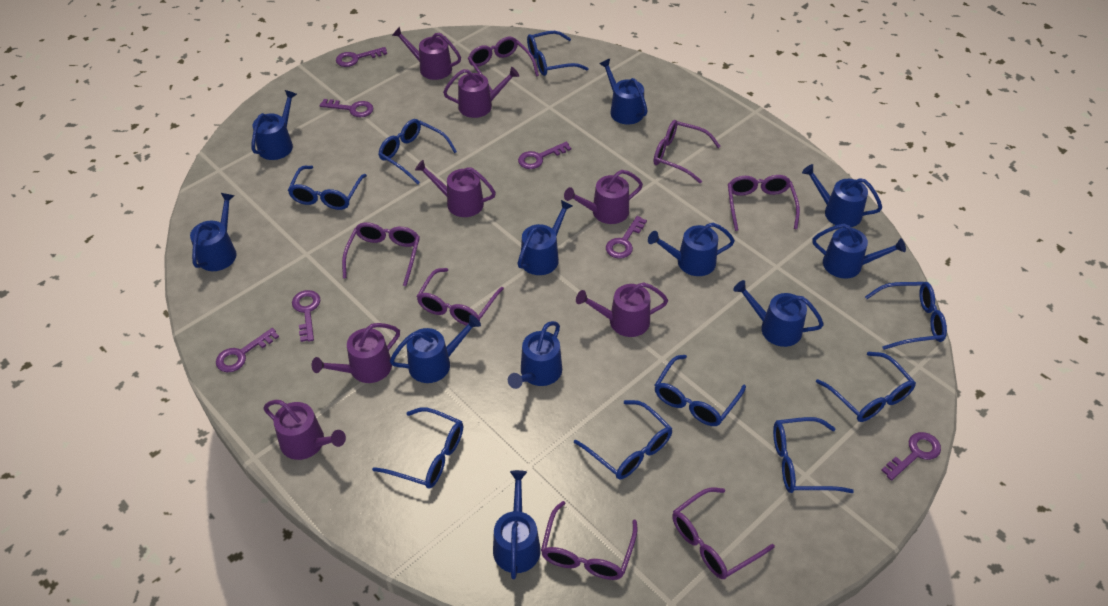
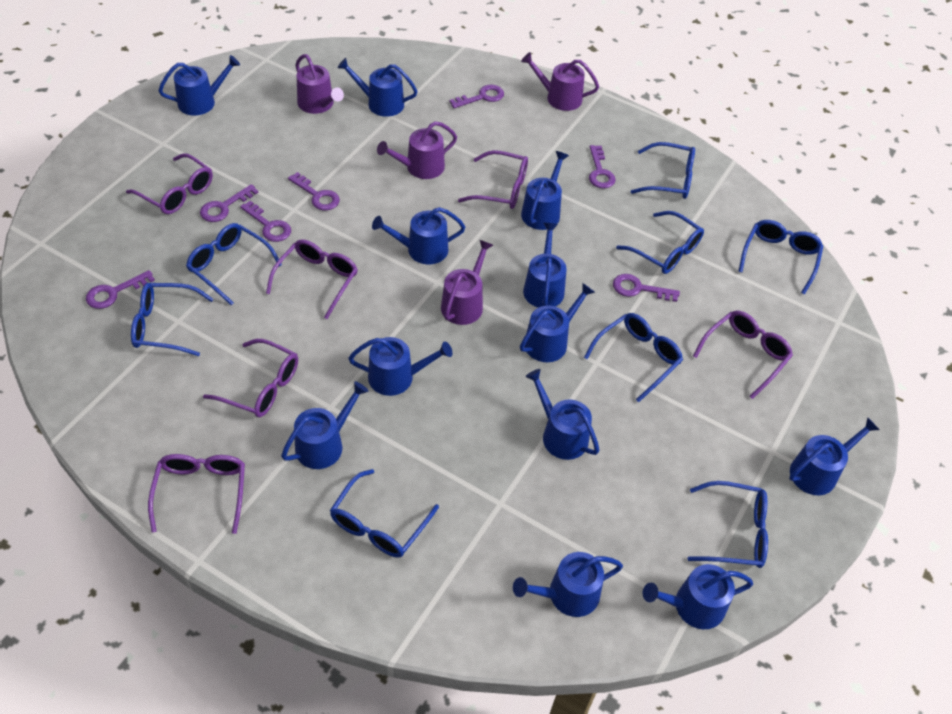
blue glasses: [288,166,367,210] [372,407,463,488] [378,119,457,184] [527,31,589,76] [574,400,673,480] [655,355,746,426] [773,417,854,493] [816,352,916,422] [865,282,947,350] = 9 -> [131,283,213,356] [186,223,282,305] [330,469,439,558] [584,313,683,402] [616,211,704,274] [630,142,695,199] [688,481,768,568] [738,220,823,295] = 8
blue watering can: [190,193,237,271] [251,90,297,160] [390,315,481,383] [493,470,541,579] [508,321,562,389] [517,200,572,275] [599,59,648,124] [648,223,735,276] [733,280,824,347] [802,164,882,227] [812,224,906,279] = 11 -> [158,55,240,116] [281,381,369,469] [337,58,418,117] [348,337,453,396] [372,207,465,264] [513,552,623,617] [520,283,595,362] [521,151,569,230] [523,223,567,308] [525,369,599,460] [643,564,753,629] [789,417,880,495] = 12
purple glasses: [342,223,420,286] [416,268,504,326] [468,37,539,92] [541,501,638,580] [653,120,721,183] [672,487,775,579] [728,175,800,231] = 7 -> [126,153,213,214] [148,454,245,534] [203,339,298,417] [266,240,358,319] [458,150,528,209] [693,311,793,399] = 6
purple watering can: [263,400,346,460] [312,323,400,383] [392,27,461,80] [415,160,496,217] [443,67,519,118] [564,170,643,224] [576,282,668,337] = 7 -> [295,54,344,114] [377,121,457,179] [441,240,493,325] [521,52,599,111] = 4

